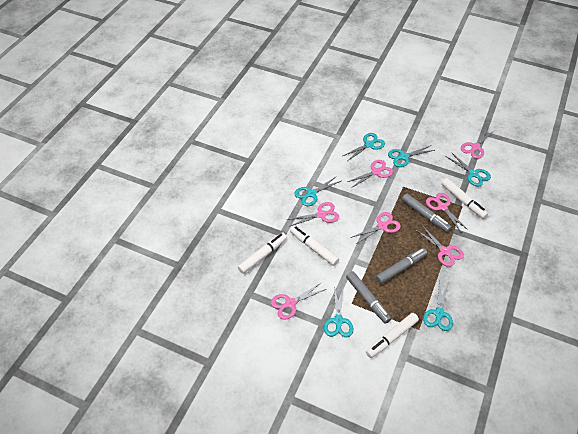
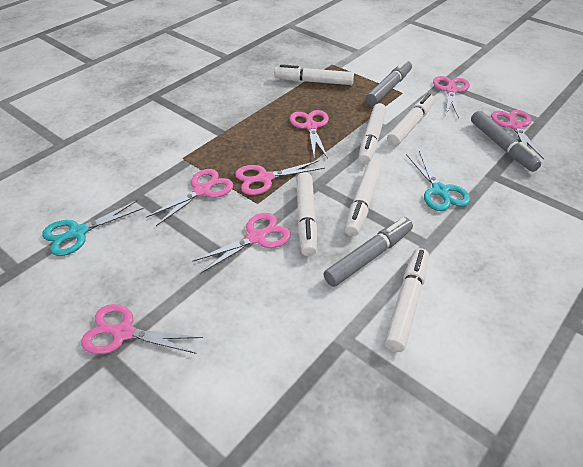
turquoise scissors: [294,176,341,206] [324,287,353,337] [343,133,385,160] [388,145,435,167] [423,279,453,331] [446,152,491,187] = 6 -> [42,200,144,256] [406,151,471,211] = 2
white marker: [238,232,287,274] [290,226,339,266] [366,313,419,358] [441,178,488,219] = 4 -> [274,64,354,85] [296,172,317,257] [344,160,382,237] [358,103,387,165] [385,248,429,352] [387,93,435,146] = 6

